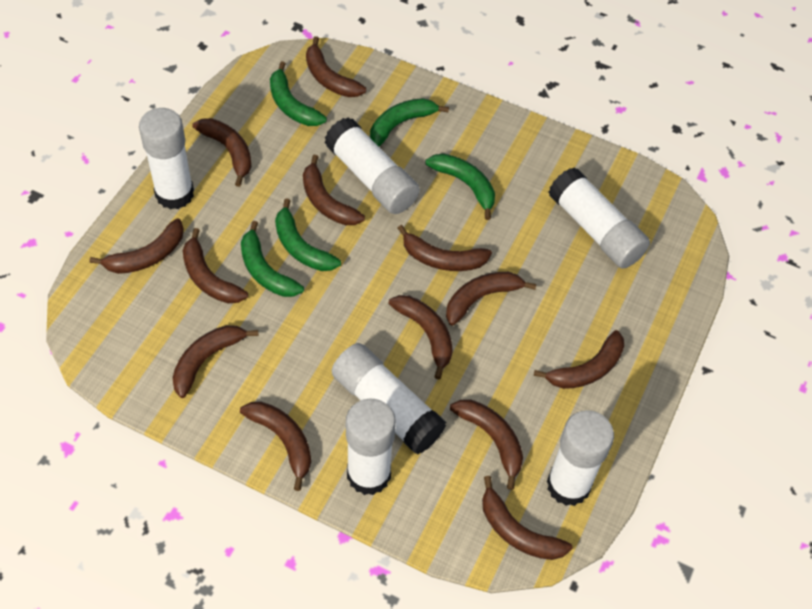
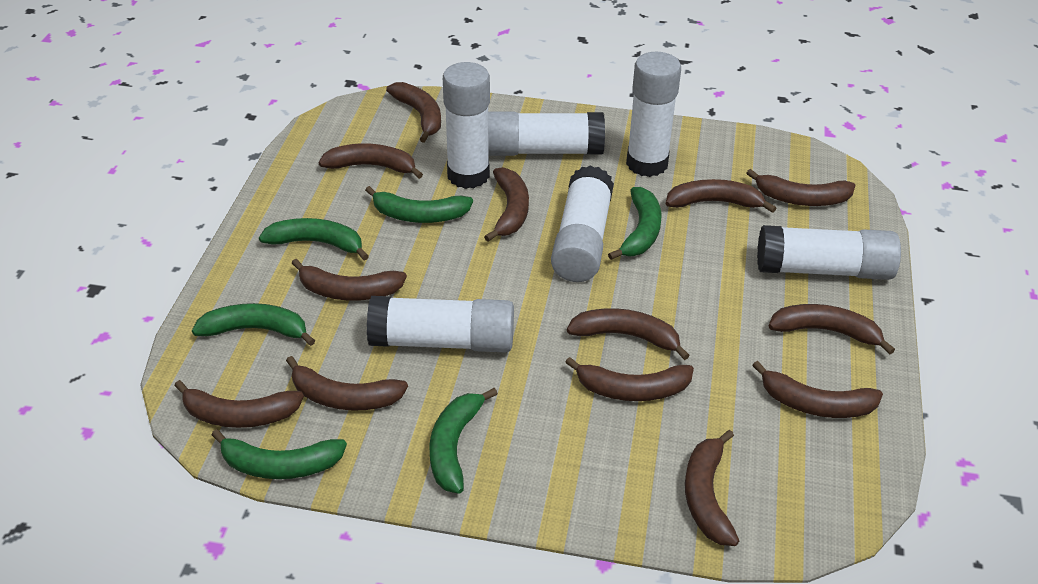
green banana: [241,221,304,297] [270,61,327,126] [275,198,341,271] [370,98,449,146] [425,154,495,220] = 5 -> [192,303,315,346] [212,429,347,479] [259,218,369,261] [365,186,473,223] [430,388,498,494] [608,187,662,260] = 6

